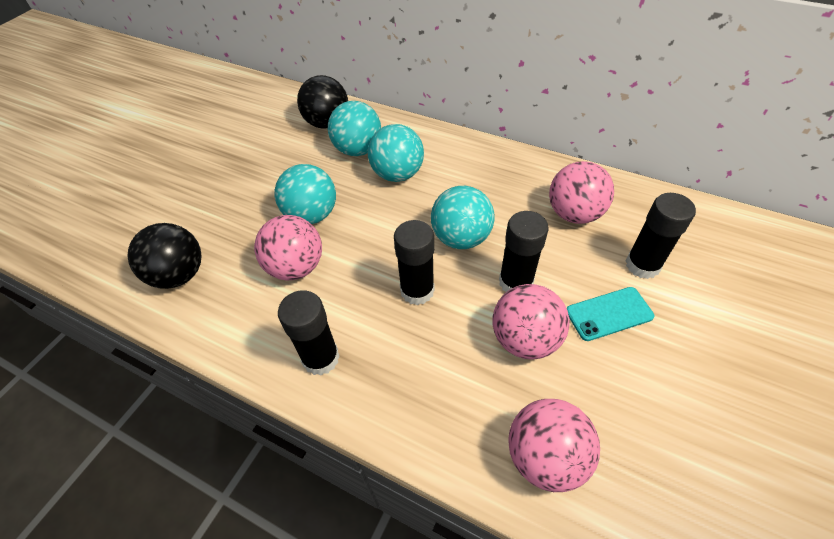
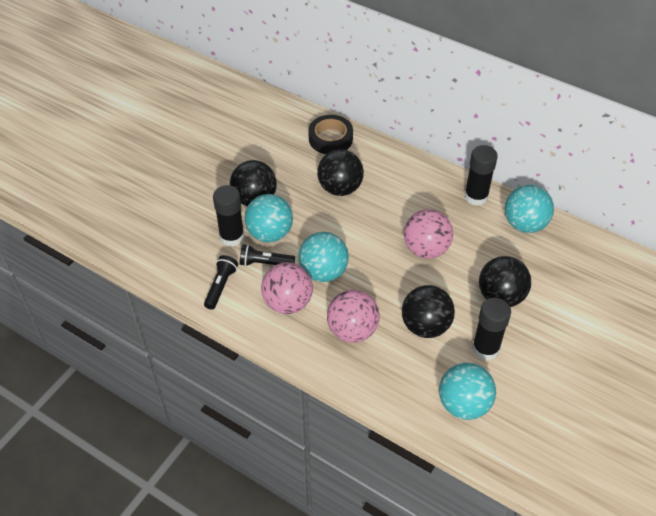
black ball: [127,223,202,289] [297,75,348,129] = 2 -> [230,160,277,206] [317,149,364,196] [402,285,455,338] [479,256,531,307] = 4
black flashlight: none = 0 -> [204,255,238,310] [240,244,295,266] = 2
black glue stick: [278,290,340,375] [394,220,434,305] [499,211,549,292] [626,193,696,279] = 4 -> [213,185,245,247] [464,145,498,206] [472,298,511,361] = 3
black tape: none = 0 -> [309,115,353,154] = 1
pink ball: [254,215,322,281] [493,284,569,360] [508,399,600,492] [549,161,614,224] = 4 -> [261,262,313,314] [327,290,380,343] [404,209,453,259] = 3
turquoise phone: [567,287,655,341] = 1 -> none = 0

